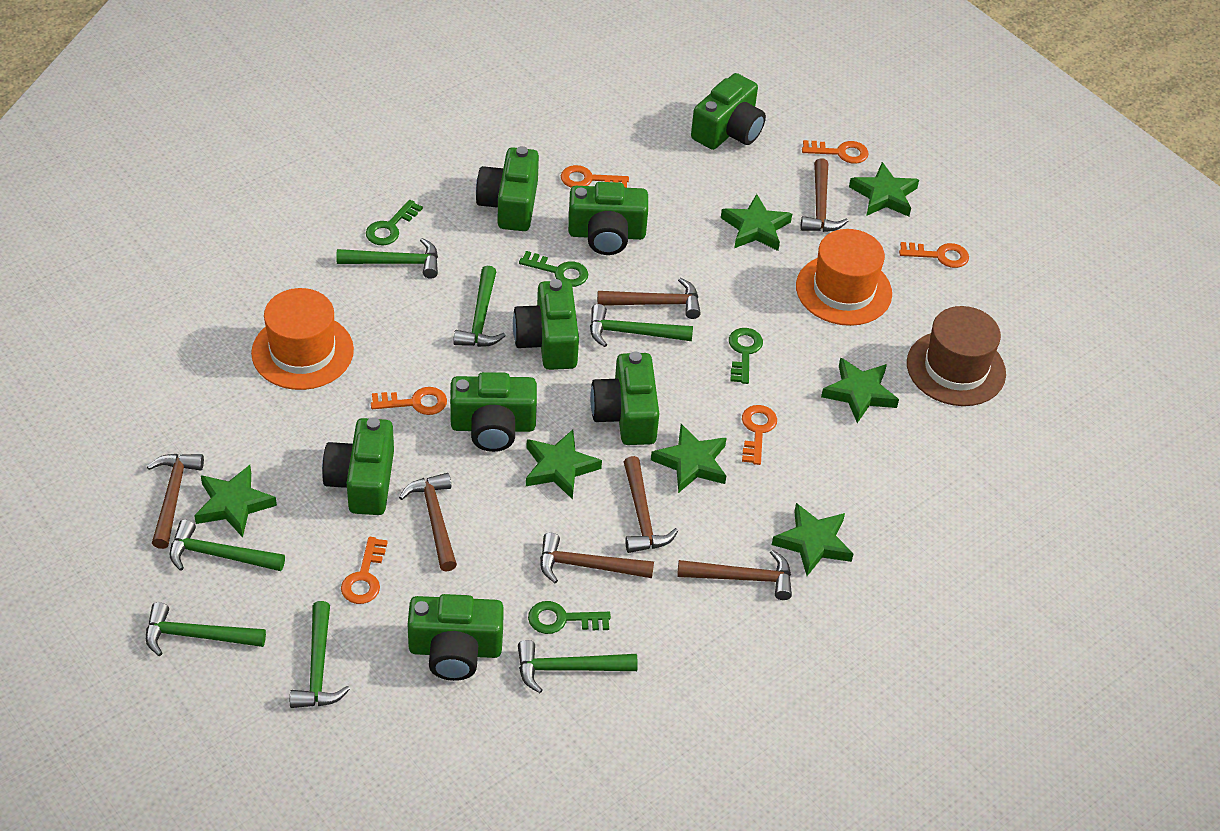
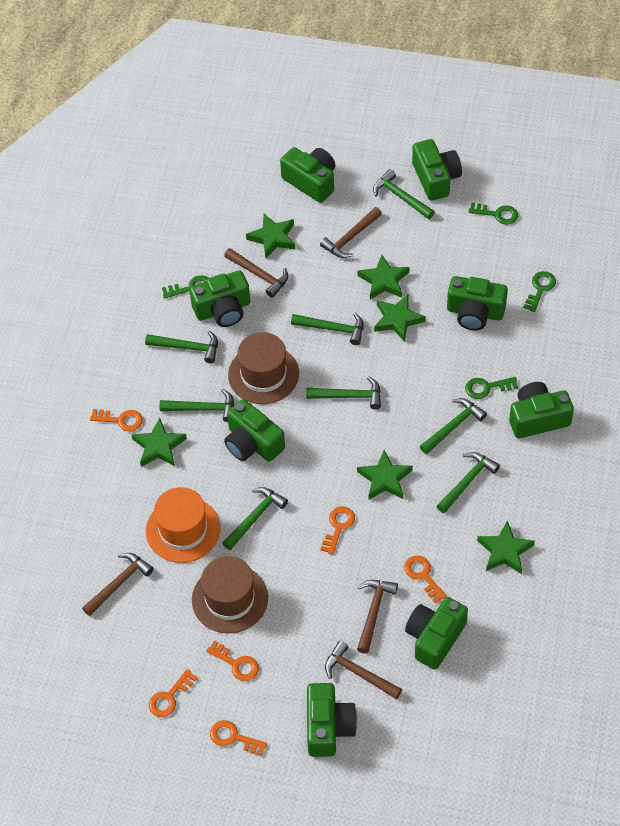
brown hammer: [147,454,204,549] [399,473,457,571] [540,533,654,583] [597,278,701,319] [624,456,678,553] [677,550,792,600] [800,158,848,232] = 7 -> [82,553,154,616] [224,248,288,298] [320,207,382,258] [325,641,402,699] [357,580,398,654] = 5
brown hat: [907,306,1006,406] = 1 -> [192,556,268,634] [228,332,299,404] = 2
green hammer: [146,602,266,656] [170,519,285,571] [290,601,350,708] [336,238,438,279] [453,266,506,347] [518,640,638,693] [590,304,693,347] = 7 -> [145,331,218,363] [159,389,234,422] [222,487,288,550] [291,313,364,345] [306,376,381,409] [373,169,435,219] [420,398,487,454] [437,452,500,513] = 8
green star: [194,465,277,537] [526,430,602,500] [651,424,726,493] [721,194,792,251] [772,503,854,576] [821,358,899,423] [849,162,919,217] = 7 -> [131,418,187,467] [246,214,295,258] [357,450,413,500] [358,255,409,300] [374,295,426,342] [477,521,535,574] = 6
orange hat: [251,288,354,390] [796,229,892,326] = 2 -> [146,487,221,563] = 1

